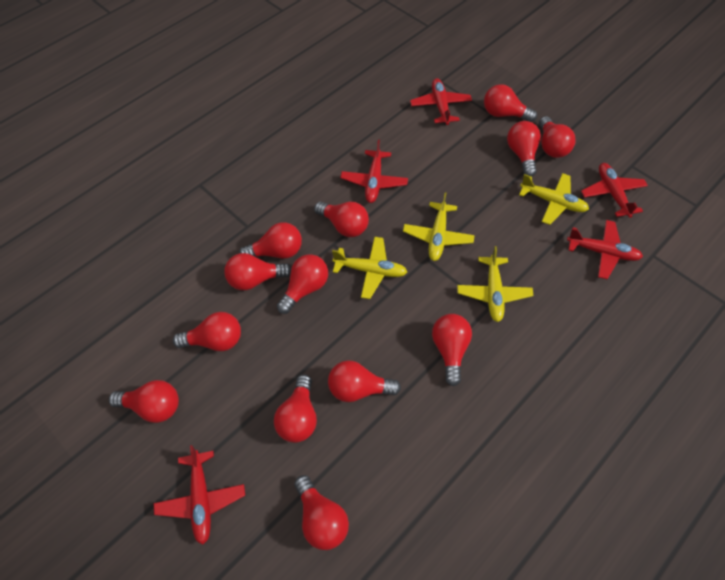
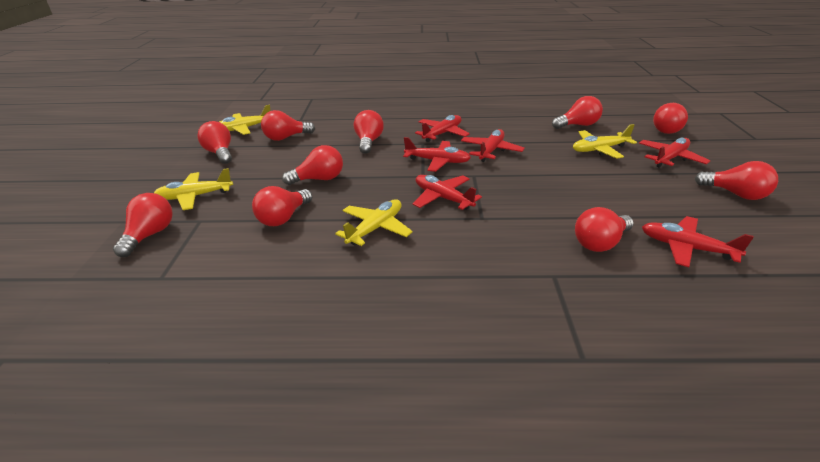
red light bulb: [109,380,179,423] [173,312,241,351] [224,253,291,290] [239,222,302,259] [274,375,317,443] [277,254,328,314] [294,475,349,550] [314,201,369,237] [328,360,401,402] [432,314,472,386] [484,84,537,122] [507,121,541,177] [539,116,576,158] = 13 -> [113,193,173,257] [197,121,232,164] [252,186,312,226] [261,110,315,141] [282,145,343,185] [354,110,384,154] [552,96,603,129] [575,207,634,252] [653,103,688,134] [695,161,778,200] = 10
red plane: [154,445,245,545] [340,140,408,203] [410,78,472,125] [567,220,643,279] [581,163,648,218] = 5 -> [403,137,471,172] [413,175,482,210] [415,115,470,142] [461,129,525,162] [639,138,710,168] [642,216,754,267] = 6

